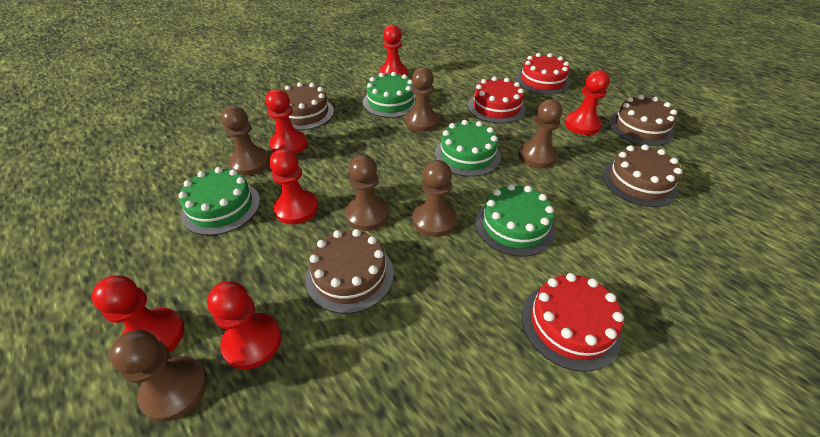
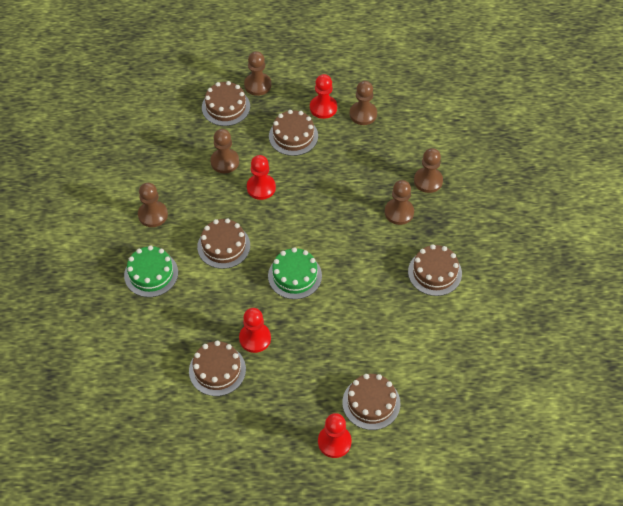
brown cake: [283,82,334,130] [306,229,394,314] [602,144,682,207] [609,95,677,146] = 4 -> [189,341,246,396] [197,218,250,269] [202,81,250,126] [269,110,318,156] [342,374,401,430] [408,244,462,296] = 6
green cake: [179,167,260,235] [363,72,416,118] [435,120,501,177] [475,184,555,257] = 4 -> [124,245,178,297] [268,247,322,299] = 2
red cake: [468,76,526,124] [516,53,570,95] [522,273,624,372] = 3 -> none = 0
red pawn: [92,276,184,353] [207,281,281,370] [265,89,307,155] [269,149,318,224] [379,25,408,77] [565,70,610,135] = 6 -> [239,308,271,353] [247,155,276,200] [310,74,337,119] [318,413,352,458] = 4

